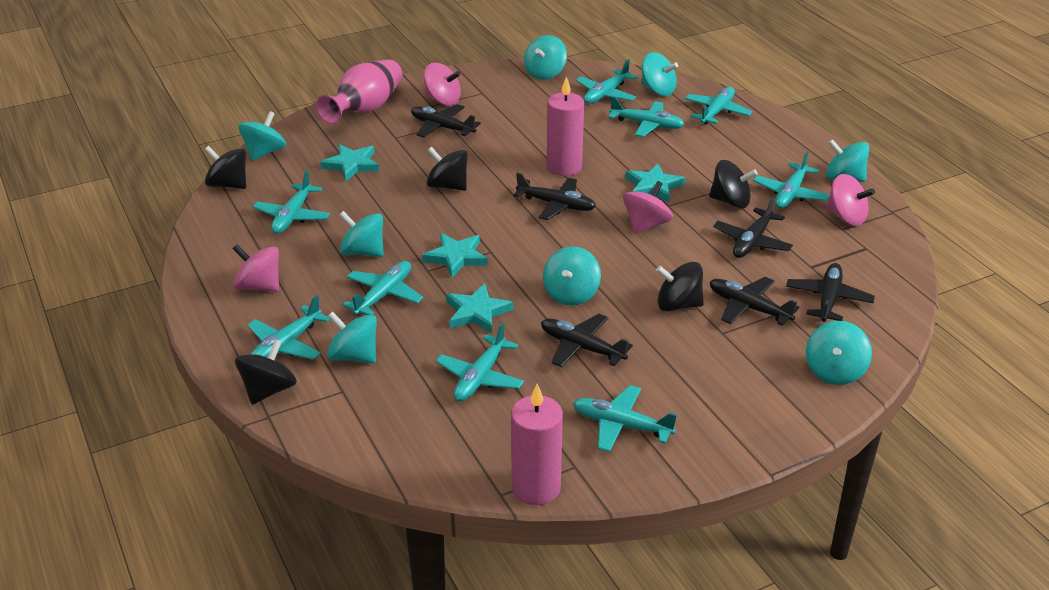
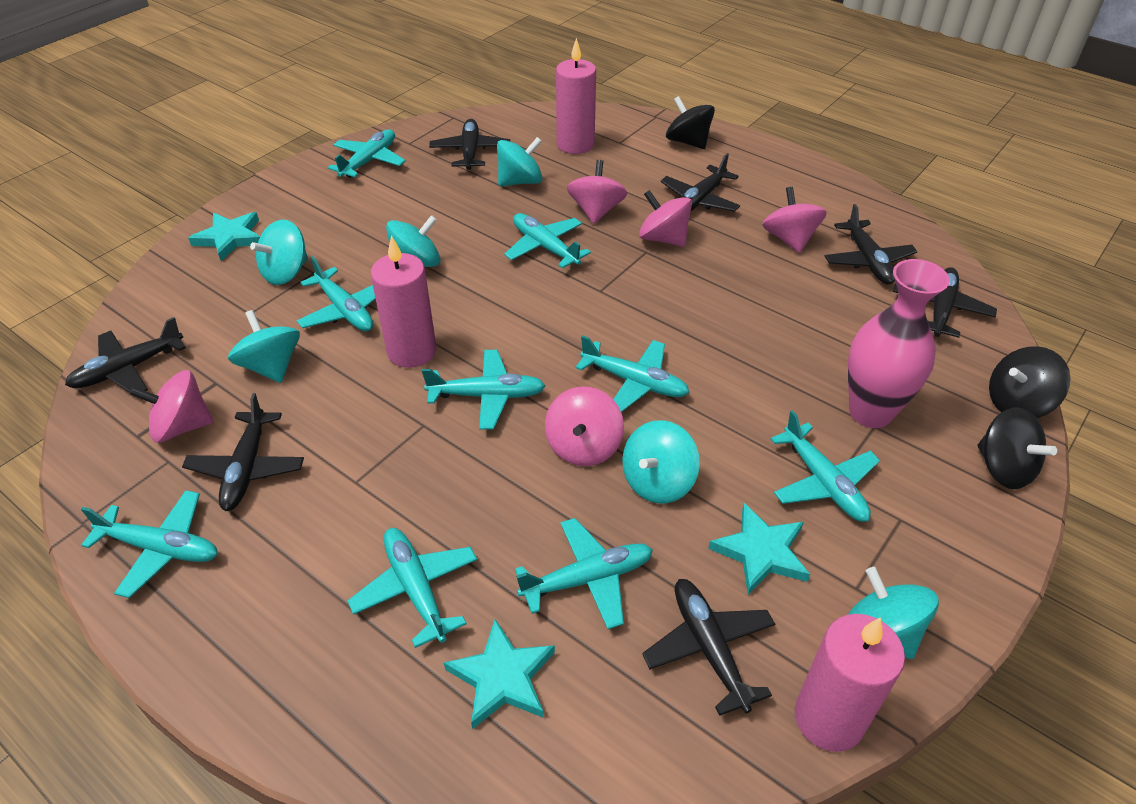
black plane: [411,104,481,138] [513,173,596,220] [541,314,633,367] [710,277,799,326] [713,197,793,258] [786,263,875,322] = 6 -> [65,317,186,393] [182,393,304,511] [429,119,510,170] [642,579,775,716] [661,153,740,212] [825,204,917,284] [893,267,997,338] = 7
black spinning top: [204,146,246,189] [235,339,297,405] [427,147,468,191] [656,262,704,311] [709,160,758,208] = 5 -> [666,96,715,149] [978,407,1057,489] [989,346,1071,418] = 3
pink candle: [511,384,563,505] [547,76,584,176] = 2 -> [371,235,436,368] [556,38,596,154] [795,614,905,752] = 3
pink spinning top: [232,244,279,292] [424,63,461,106] [623,181,673,234] [826,174,875,226] = 4 -> [130,370,214,443] [545,386,624,466] [567,160,627,224] [639,190,692,247] [762,187,827,253] = 5
turquoise spinning top: [238,111,286,161] [327,311,377,363] [339,211,384,257] [524,35,567,80] [543,246,601,306] [641,52,678,96] [806,321,872,385] [826,139,869,182] = 8 -> [228,310,300,383] [250,219,308,285] [386,215,441,267] [497,137,543,186] [622,420,700,504] [848,567,939,659] = 6
turquoise star: [320,144,379,181] [422,233,488,278] [446,283,513,333] [625,163,685,203] = 4 -> [188,212,260,261] [444,619,555,729] [708,503,810,594] = 3

